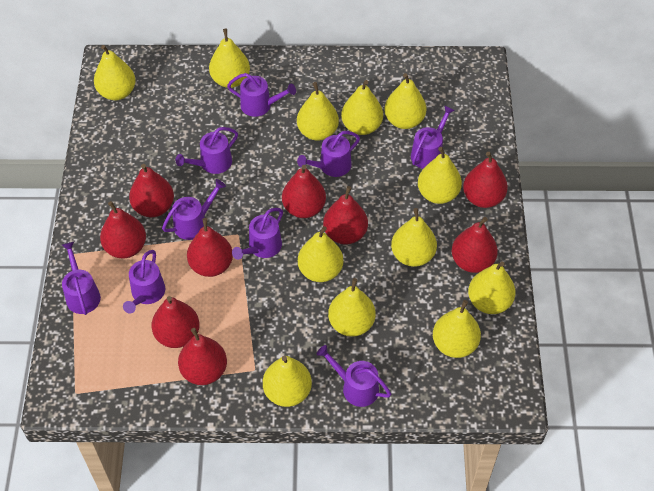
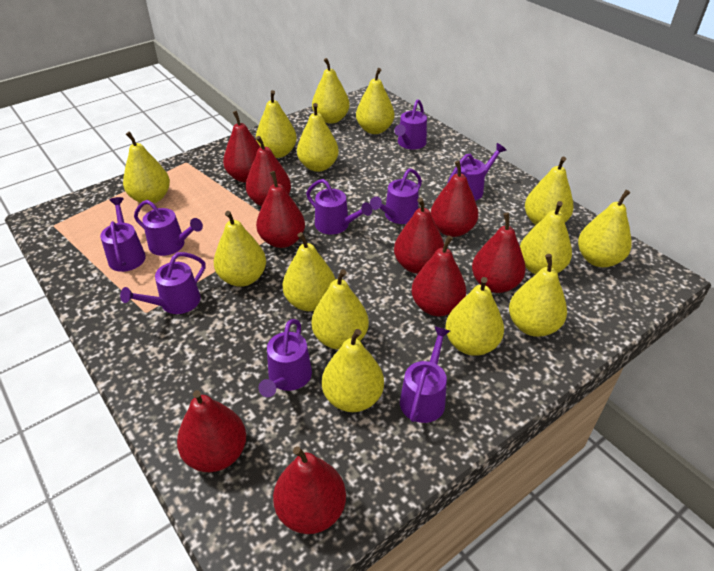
yellow pear: [94,45,136,100] [209,29,250,88] [263,356,312,407] [297,82,339,141] [298,226,343,282] [328,278,376,337] [341,80,383,135] [385,73,426,129] [391,208,437,267] [418,147,462,204] [433,300,481,358] [468,261,516,314] = 12 -> [123,131,170,204] [214,211,266,287] [256,90,297,158] [283,232,336,311] [297,103,339,172] [312,58,350,124] [312,269,369,350] [322,329,384,412] [356,68,394,134] [445,277,504,356] [509,254,567,337] [520,201,572,275] [525,156,574,225] [578,190,632,267] = 14

